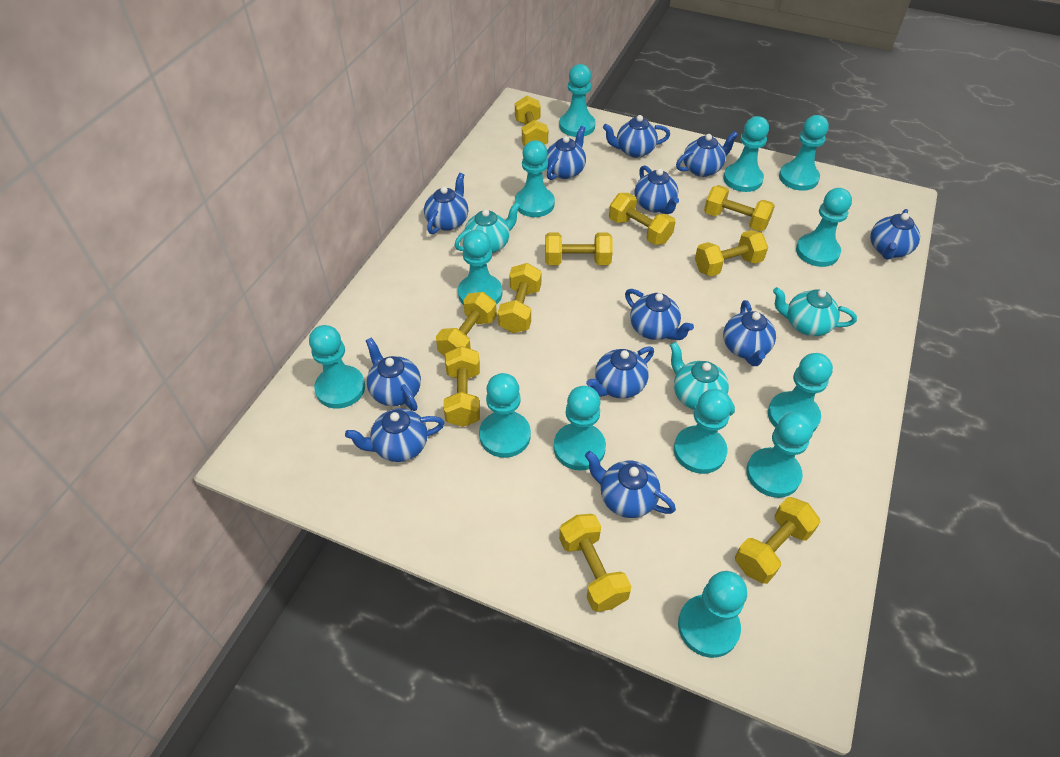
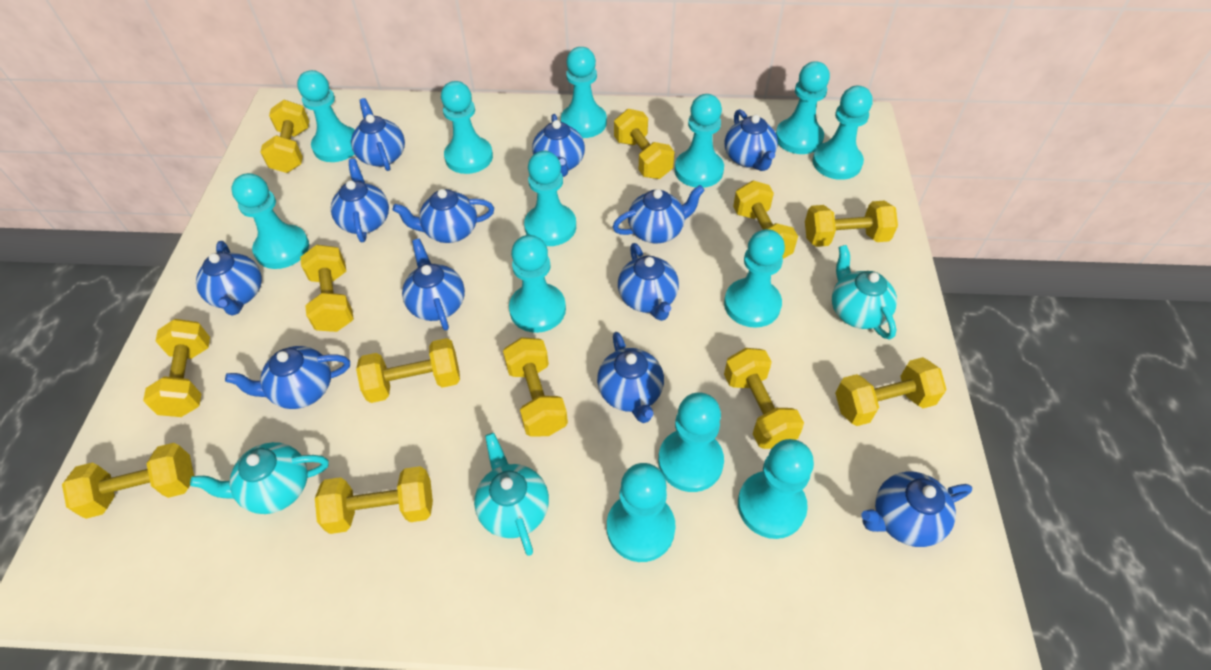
yellow dumbbell: [436,292,497,356] [444,346,480,427] [498,263,542,333] [515,96,548,146] [545,233,613,265] [559,514,631,612] [609,193,676,245] [695,230,768,277] [704,185,775,231] [735,497,821,584] = 10 -> [62,443,194,519] [143,319,210,417] [260,100,309,173] [300,245,354,332] [315,466,433,534] [356,338,460,403] [503,337,568,436] [614,109,675,179] [724,348,804,449] [733,181,798,259] [805,201,898,247] [835,357,947,426] = 12

